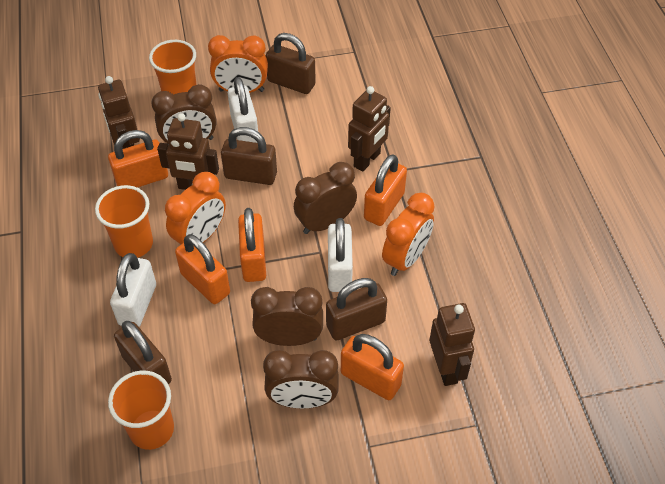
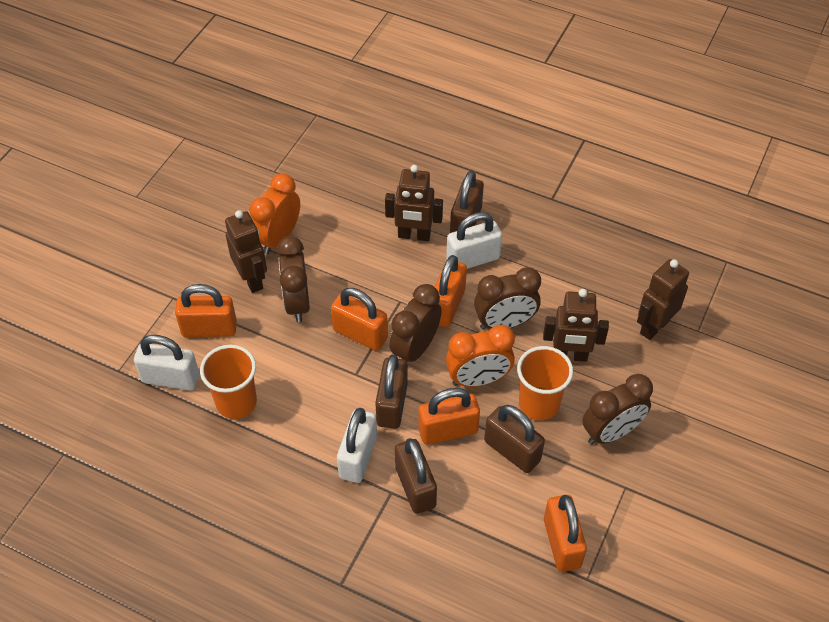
orange clock: [165,172,226,244] [208,35,268,93] [382,193,435,276] = 3 -> [249,173,300,254] [446,325,515,387] = 2
orange cup: [95,185,153,258] [108,371,174,450] [149,40,196,95] = 3 -> [200,345,257,419] [517,346,573,420] = 2

